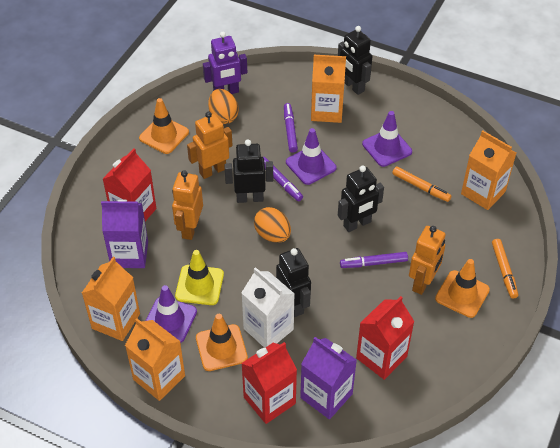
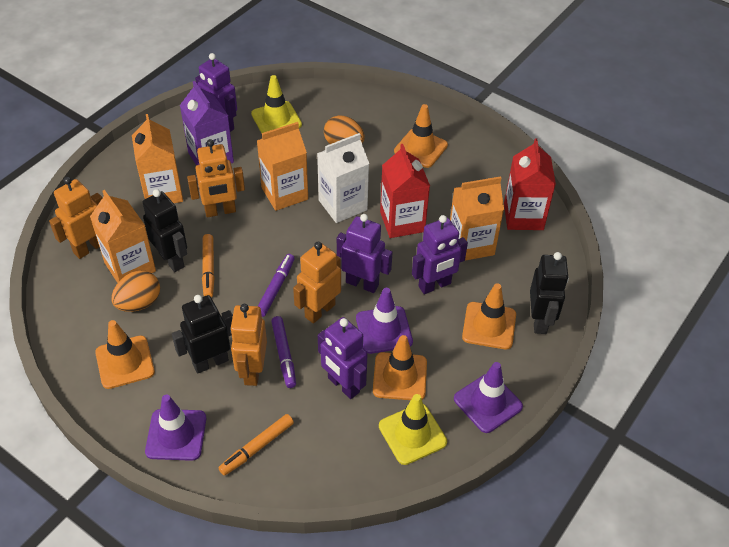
black robot: [224,140,273,203] [276,248,311,317] [338,26,372,95] [338,165,384,232] = 4 -> [142,189,187,272] [172,295,232,374] [530,252,569,334] = 3
orange robot: [172,170,203,240] [187,112,233,179] [409,226,446,295] = 3 -> [49,177,102,259] [187,139,245,217] [230,304,267,386] [293,242,341,324] = 4
orange traffic cone: [139,98,189,154] [196,314,248,371] [435,259,490,318] = 3 -> [95,320,155,389] [373,335,427,400] [394,104,448,168] [462,283,516,349] = 4
purple carton: [101,200,148,268] [300,337,357,419] = 2 -> [180,81,234,166] = 1
purple marker: [263,157,303,201] [284,103,298,153] [340,252,408,268] = 3 -> [258,254,295,317] [271,316,296,388] = 2
purple robot: [203,32,247,94] = 1 -> [195,53,237,132] [318,317,367,399] [337,214,393,293] [412,215,468,294] = 4
red carton: [103,148,156,221] [241,342,297,424] [356,296,415,380] = 3 -> [380,144,430,238] [504,138,556,230] = 2
yellow traffic cone: [175,250,224,305] = 1 -> [251,75,302,133] [379,394,447,465] = 2

